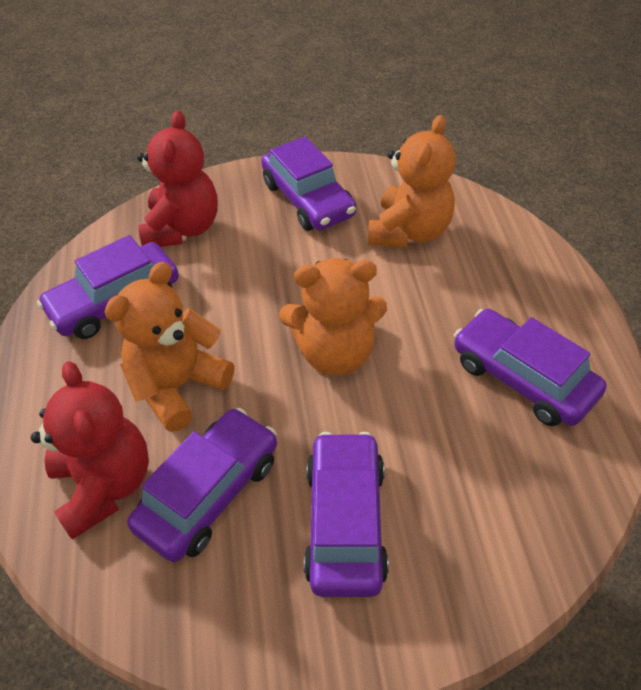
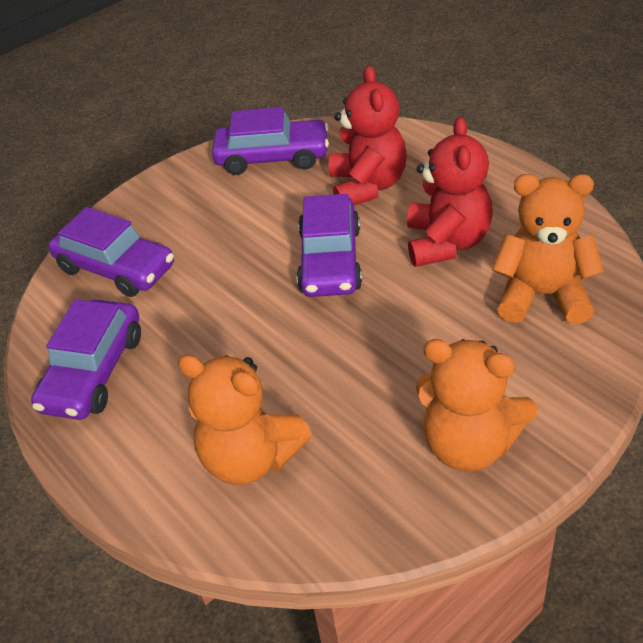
purple car: [37,235,179,339] [127,408,277,562] [261,136,356,231] [304,432,389,597] [454,309,606,426] = 5 -> [31,299,141,420] [48,207,174,297] [212,107,329,175] [297,194,362,297] = 4

